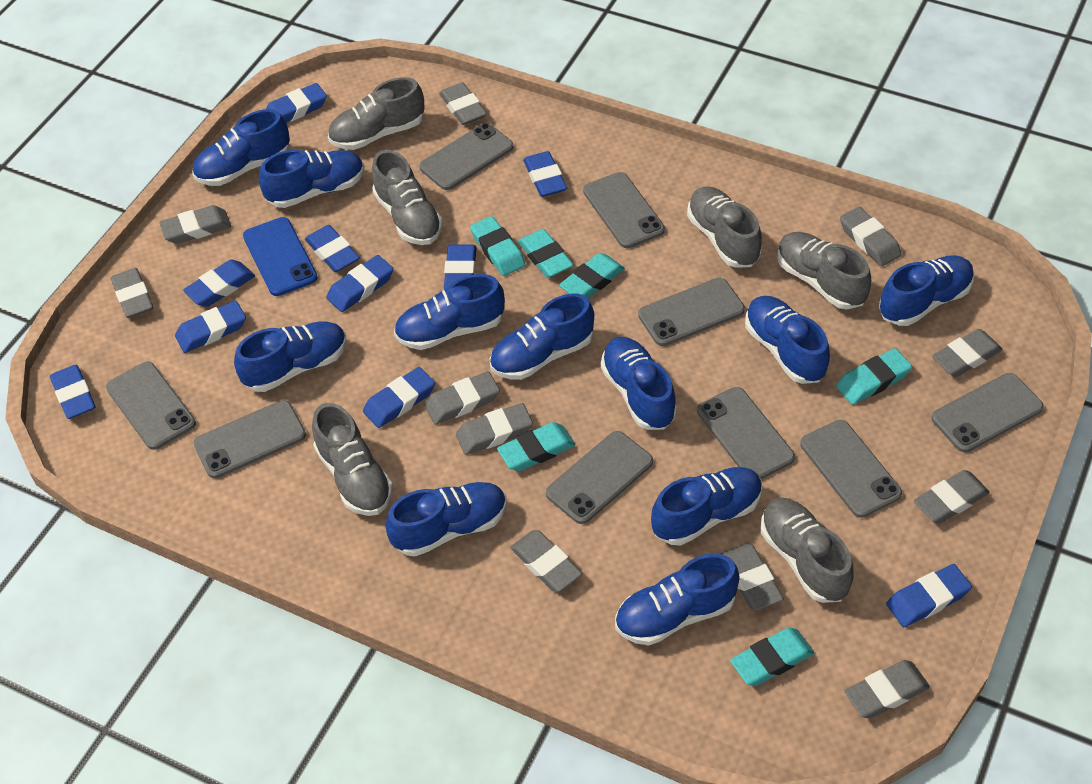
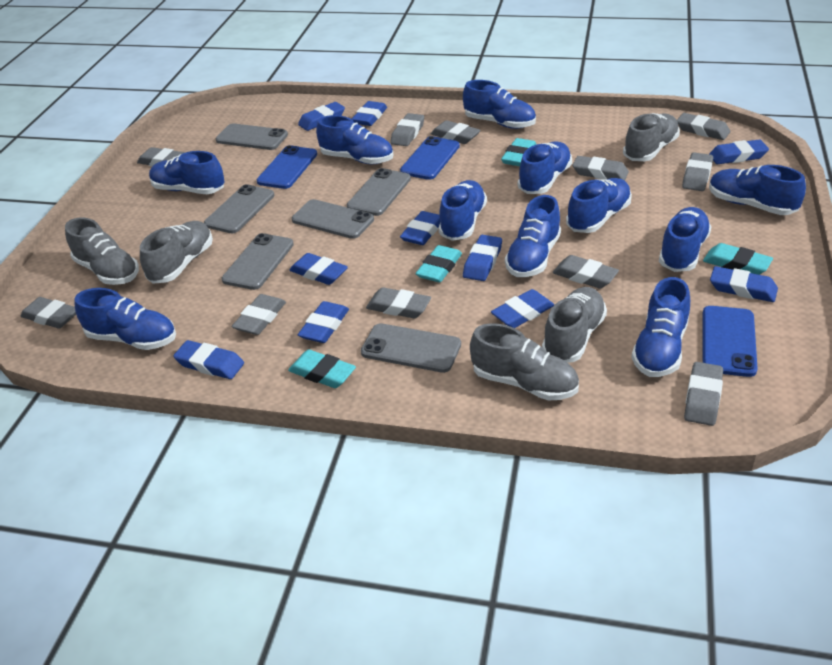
blue phone: [243,217,318,296] = 1 -> [257,145,317,189] [400,136,460,180] [703,306,758,377] = 3
grey phone: [106,361,196,450] [194,400,306,478] [419,123,514,190] [546,431,653,524] [583,172,665,248] [638,278,745,346] [697,387,795,479] [800,420,902,518] [931,373,1044,452] = 9 -> [204,184,275,233] [216,123,288,150] [222,233,294,290] [292,199,374,239] [347,168,411,216] [361,323,461,373] = 6
grey shoe: [312,403,393,516] [328,77,425,150] [372,150,443,245] [687,186,762,268] [761,498,854,603] [777,232,871,309] = 6 -> [65,217,139,285] [140,221,213,284] [470,323,579,400] [542,287,607,363] [623,113,680,161] = 5
turquoise eraser: [470,216,526,276] [497,422,575,471] [518,229,573,278] [559,253,625,298] [730,627,814,686] [836,348,912,405] = 6 -> [288,350,356,388] [416,245,462,282] [501,138,537,166] [703,243,773,275] = 4

